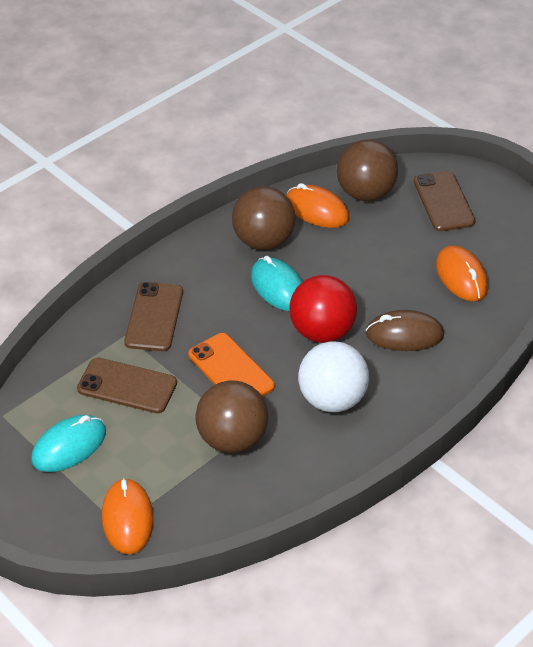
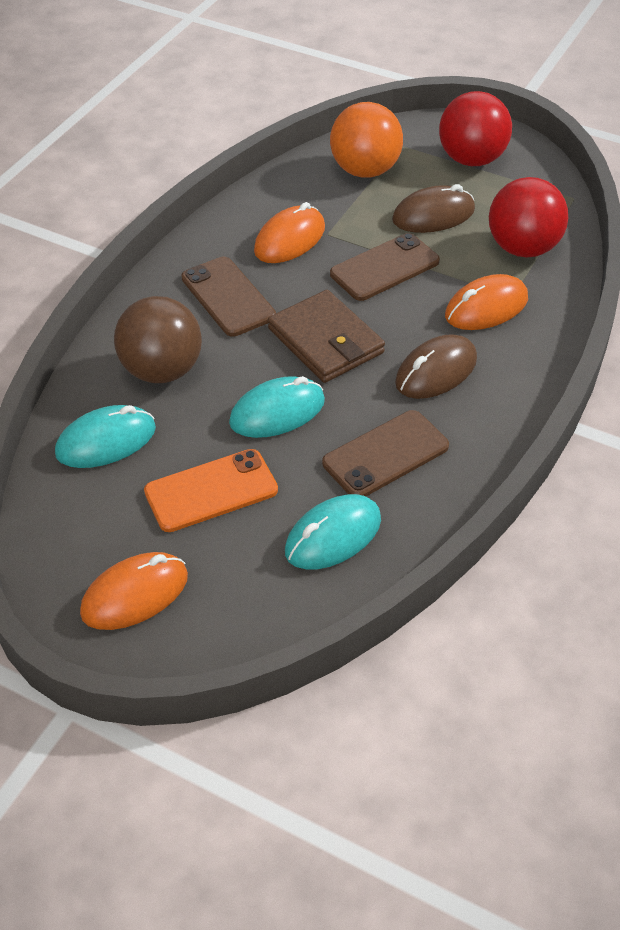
brown ball: [196,380,268,453] [232,186,295,250] [337,139,398,201] = 3 -> [114,296,202,383] = 1
brown mouse: [365,310,444,351] = 1 -> [392,184,475,233] [395,334,477,399] = 2
brown wallet: none = 0 -> [268,290,385,383] = 1
orange ball: none = 0 -> [330,102,403,178] = 1
red ball: [289,275,357,343] = 1 -> [439,91,512,166] [489,177,568,257] = 2
turquoise mouse: [31,415,106,472] [251,256,302,311] = 2 -> [55,405,156,468] [229,376,325,438] [285,494,381,570] = 3
white ball: [298,341,369,412] = 1 -> none = 0

